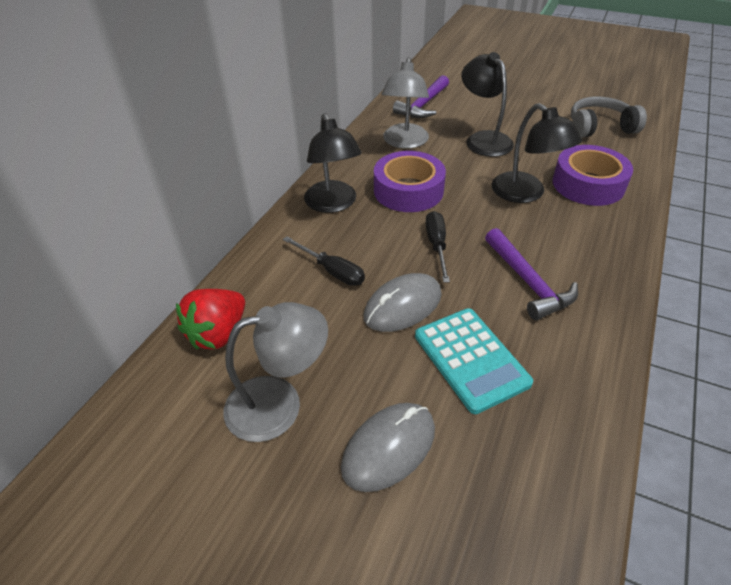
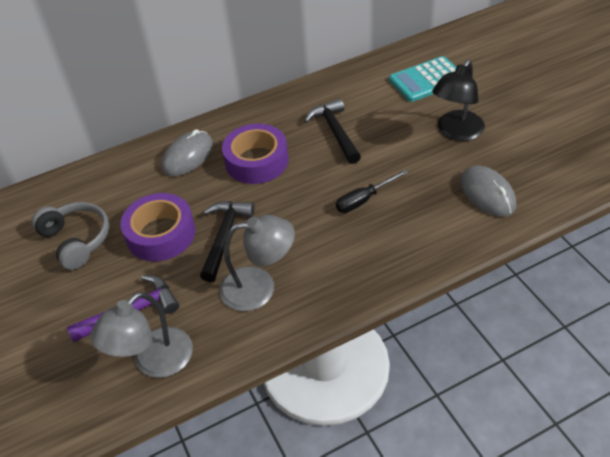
black hammer: none = 0 -> [200,201,255,282] [304,98,361,164] = 2
black lamp: [304,113,362,213] [461,52,514,157] [492,103,582,203] = 3 -> [432,60,485,141] = 1
black screwdriver: [283,236,365,286] [425,211,450,283] = 2 -> [336,170,408,213] = 1
purple hammer: [393,75,449,118] [485,228,578,320] = 2 -> [67,275,179,343] = 1
red strawberry: [176,289,245,350] = 1 -> none = 0

